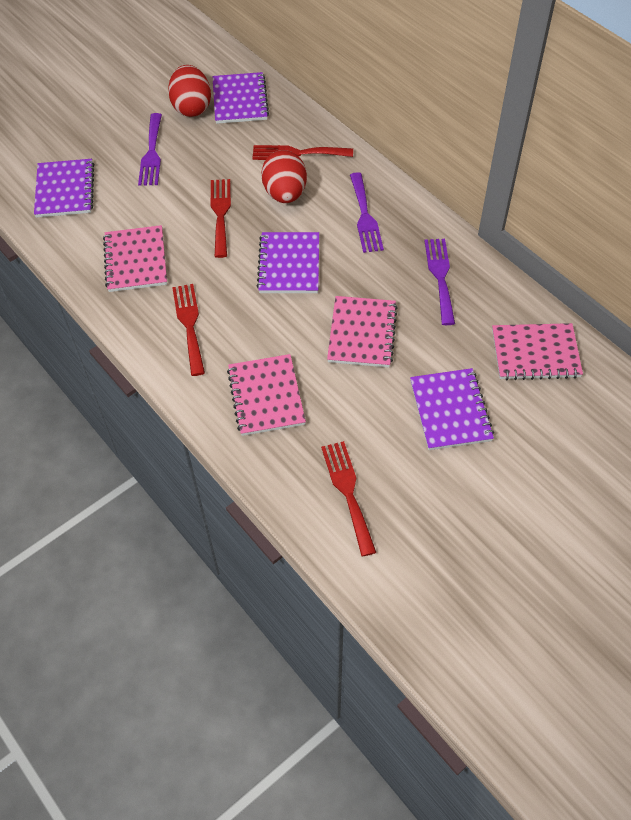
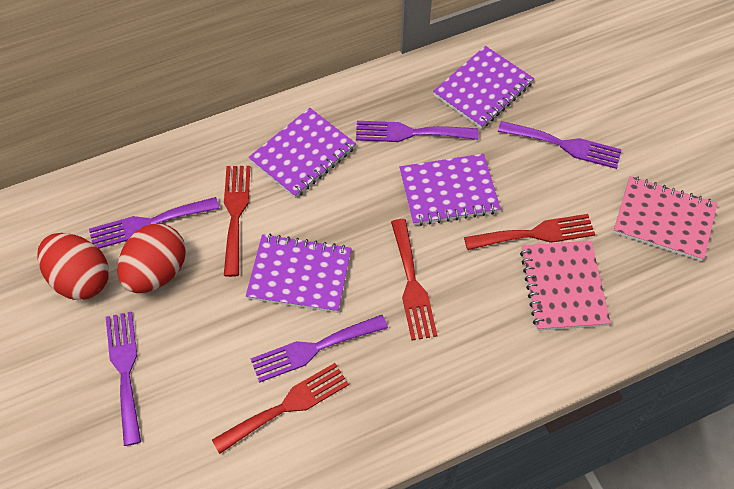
pink notebook: [103,225,167,292] [227,354,306,436] [327,296,398,367] [492,323,583,380] = 4 -> [520,241,611,331] [613,176,717,261] = 2
purple fork: [138,113,162,186] [350,172,384,253] [424,239,455,325] = 3 -> [89,197,220,249] [106,311,141,446] [250,315,388,383] [356,121,479,142] [498,121,622,169] = 5

